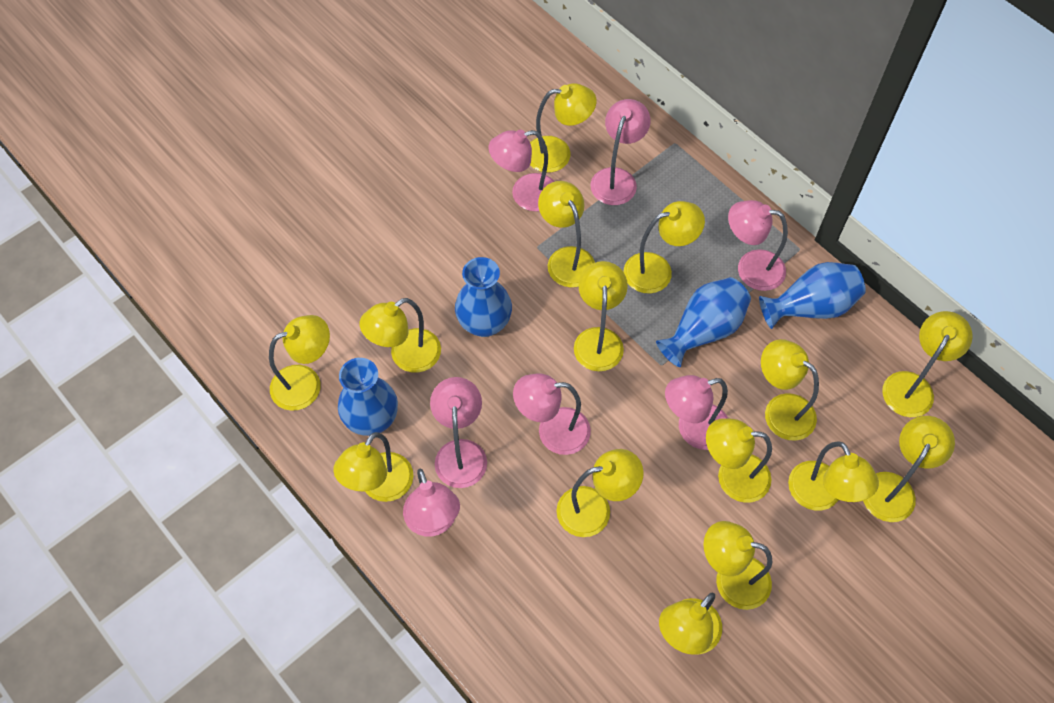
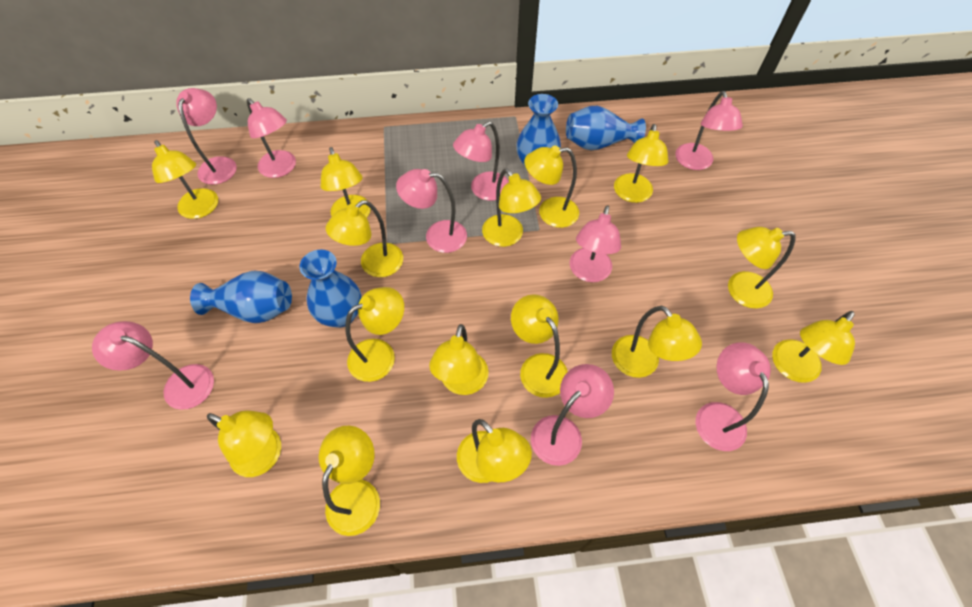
pink lamp: [403,469,460,537] [430,377,487,488] [488,130,555,211] [513,373,591,455] [591,99,650,205] [665,375,728,450] [728,200,788,291] = 7 -> [92,321,214,410] [176,88,237,185] [247,98,296,178] [396,169,467,253] [453,121,509,201] [531,364,614,466] [570,205,621,282] [675,91,743,170] [695,342,771,451] = 9

